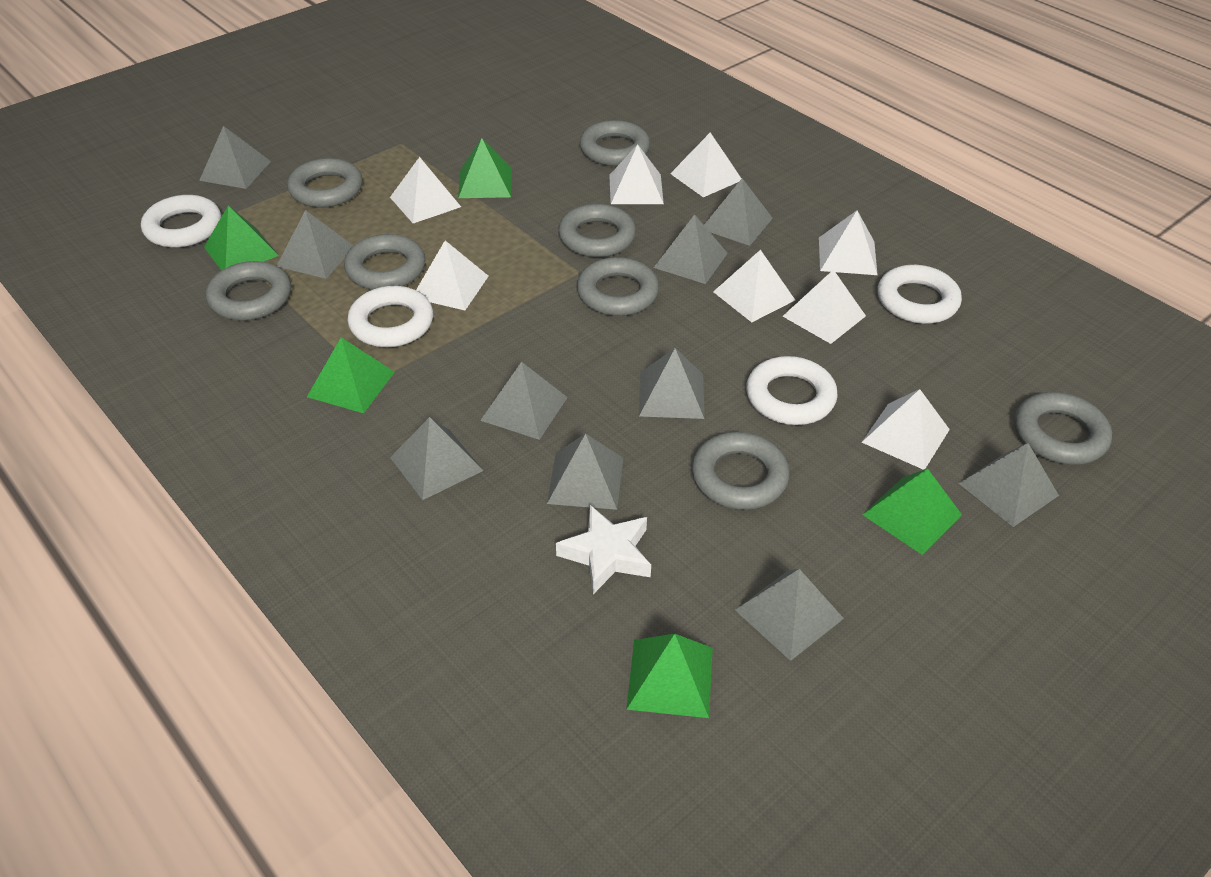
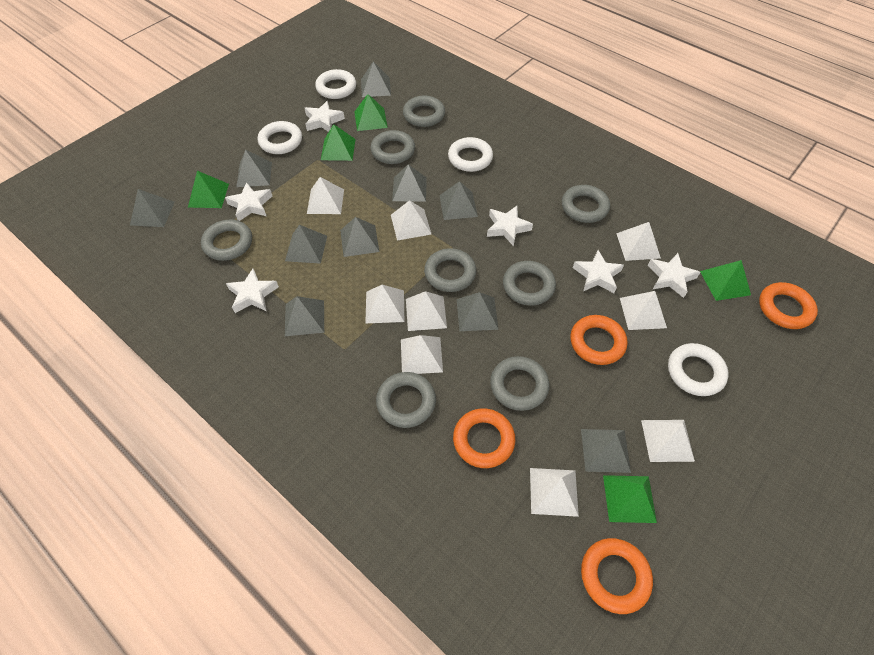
orange ring: none = 0 -> [453,408,515,468] [570,315,627,365] [581,538,653,614] [759,282,818,329] = 4
white pyramid: [390,157,461,223] [416,241,488,310] [609,144,664,204] [670,132,742,197] [713,250,795,322] [783,270,866,344] [819,210,878,275] [862,389,950,470] = 8 -> [307,177,344,214] [365,285,404,323] [391,200,432,241] [401,335,443,374] [406,291,447,331] [530,468,579,517] [616,222,661,261] [620,291,667,330] [641,420,695,462] = 9
white star: [556,505,651,594] = 1 -> [225,182,272,221] [226,269,279,313] [305,101,345,132] [487,206,533,246] [573,250,624,293] [648,253,701,298] = 6

